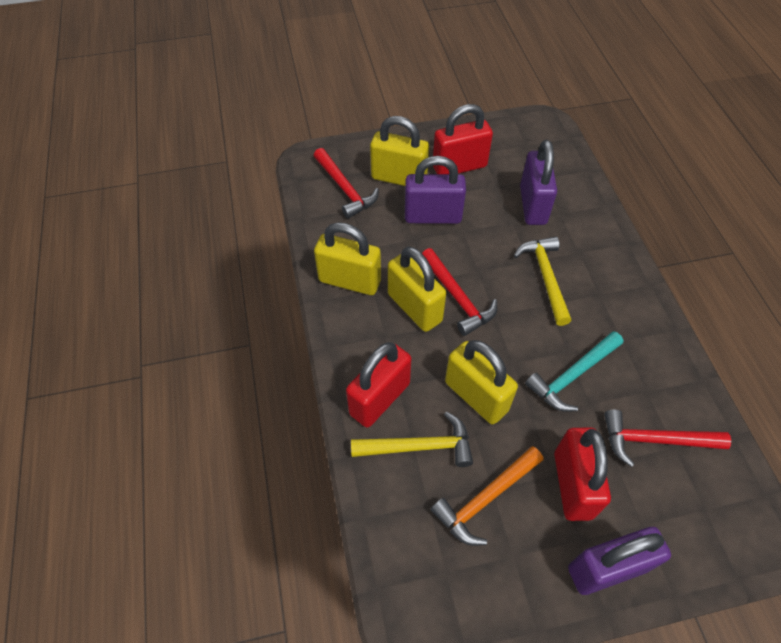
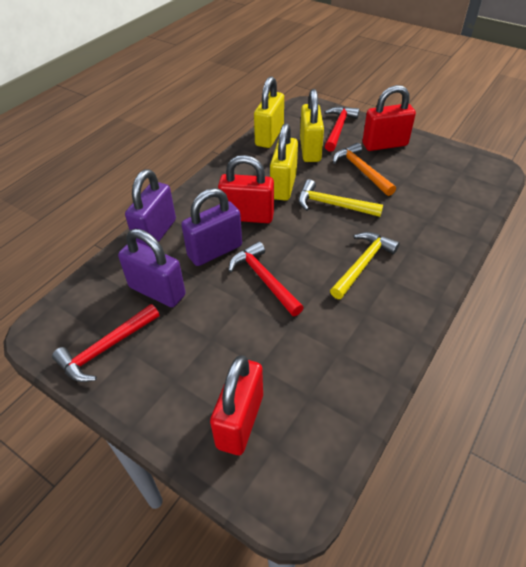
turquoise hammer: [525,331,623,412] = 1 -> none = 0
yellow padlock: [314,222,381,295] [370,116,429,186] [388,247,446,332] [445,340,518,424] = 4 -> [254,76,284,148] [270,123,298,201] [300,89,324,162] = 3

